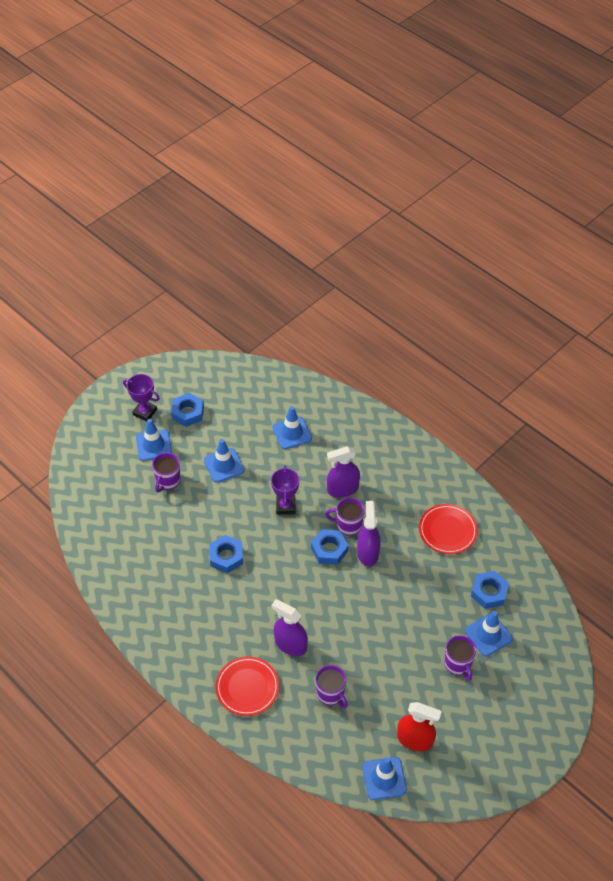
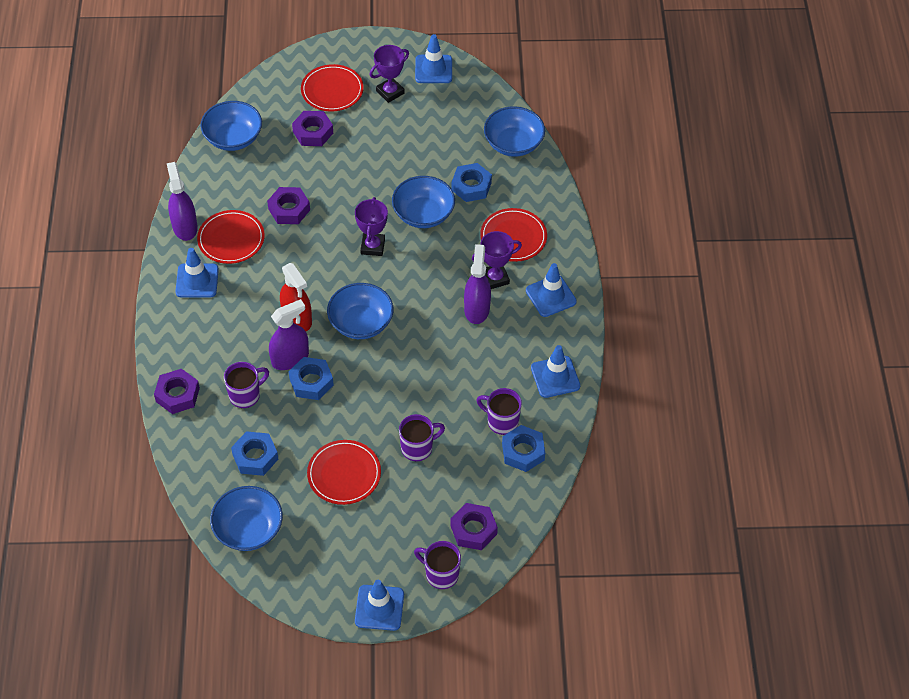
blue bowl: none = 0 -> [201,101,262,151] [210,486,283,551] [327,283,393,339] [392,176,455,228] [484,107,545,157] = 5
purple nut: none = 0 -> [154,369,200,414] [267,187,310,224] [292,111,333,146] [450,503,498,550] = 4
purple trophy: [123,374,160,421] [271,466,299,514] = 2 -> [355,197,388,256] [369,45,409,103] [472,231,522,289] = 3
red plate: [215,656,279,716] [419,504,478,554] = 2 -> [197,210,265,264] [301,64,364,111] [307,440,381,505] [480,208,547,262] = 4

